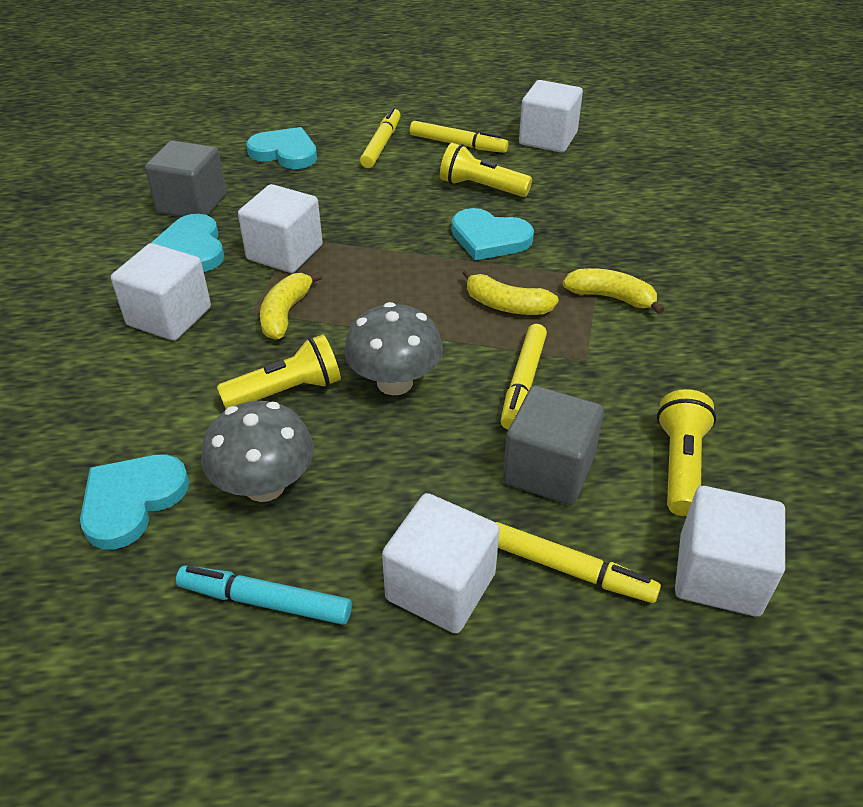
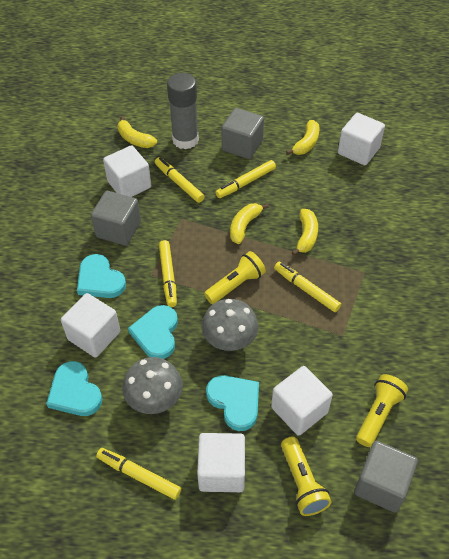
grey cube: [145,140,226,217] [503,385,604,505] = 2 -> [91,191,141,246] [222,108,264,159] [354,441,418,513] = 3
grey glue stick: none = 0 -> [167,73,199,149] = 1
turquoise marker: [176,566,352,625] = 1 -> none = 0
yellow banana: [260,272,322,340] [462,269,559,315] [563,268,665,314] = 3 -> [118,116,157,148] [230,203,269,244] [286,120,319,155] [292,209,318,256] = 4
yellow marker: [360,107,401,168] [410,121,508,153] [496,522,661,603] [501,324,547,430] = 4 -> [96,448,181,500] [155,157,205,203] [159,240,177,307] [215,160,276,198] [274,262,341,312] = 5

